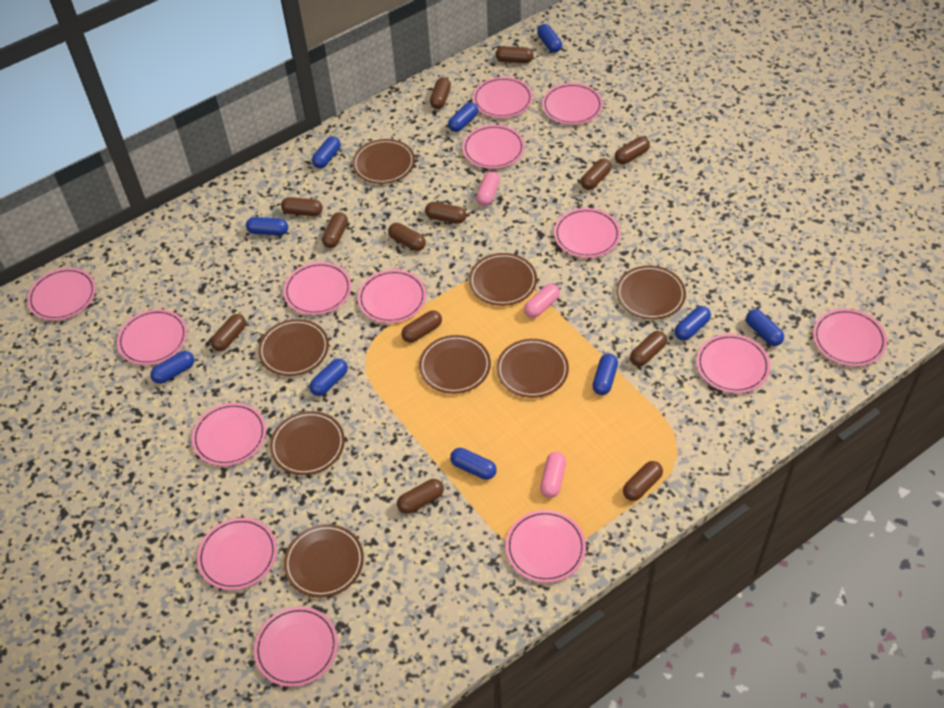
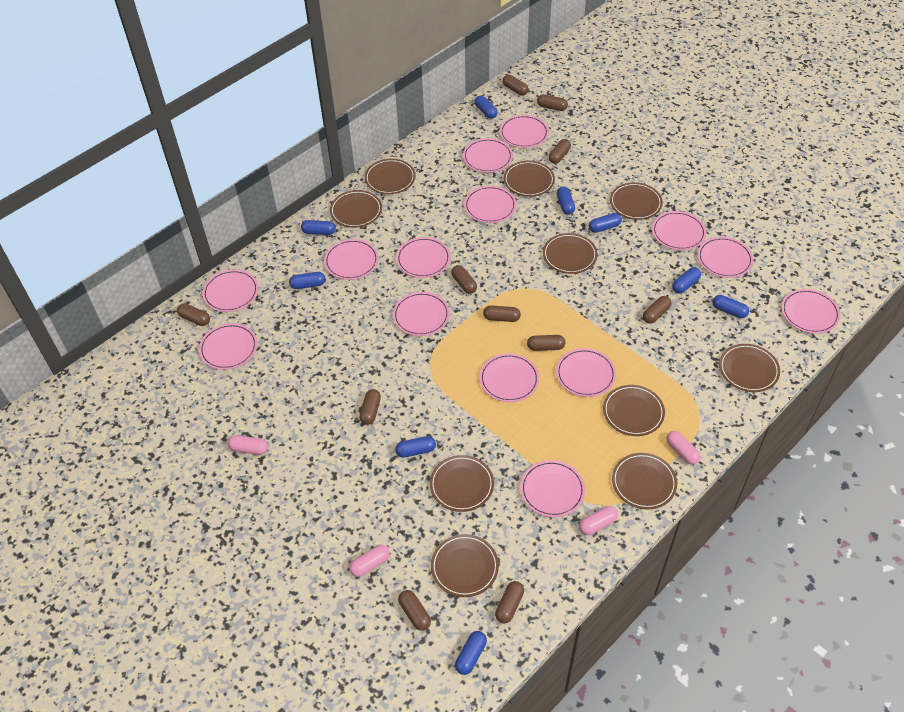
blue capsule: [150,351,194,384] [246,217,288,235] [309,359,348,396] [312,136,341,168] [448,102,478,132] [450,448,497,480] [537,24,562,53] [593,354,618,395] [675,306,711,341] [746,309,784,346] = 10 -> [289,272,325,289] [301,220,336,235] [395,436,436,458] [455,631,487,675] [475,96,498,119] [557,187,575,215] [589,213,622,233] [672,267,701,293] [713,295,749,318] = 9
brown capsule: [211,314,246,351] [281,197,323,216] [322,212,348,248] [388,223,426,251] [397,479,444,514] [401,310,442,343] [425,202,467,224] [430,78,451,109] [495,46,534,63] [581,158,612,190] [615,137,650,164] [623,461,663,501] [630,331,667,366] = 13 -> [177,303,210,326] [359,389,381,425] [398,590,431,631] [451,265,477,294] [483,305,521,322] [495,581,524,623] [503,75,529,95] [527,335,565,351] [537,94,568,111] [549,139,571,164] [643,296,672,324] = 11
brown plate: [258,319,329,376] [270,411,345,475] [284,524,364,598] [352,139,415,184] [419,335,491,394] [469,253,537,306] [496,339,569,398] [616,265,686,320] = 8 -> [330,190,382,228] [365,159,416,194] [430,455,494,512] [431,534,499,597] [504,161,555,197] [543,233,598,274] [603,385,665,436] [610,182,663,220] [612,453,677,510] [719,344,780,392] = 10
pink capsule: [476,171,500,206] [524,284,560,318] [540,452,566,498] = 3 -> [228,435,268,455] [349,545,390,577] [579,506,618,535] [666,431,701,464] = 4

